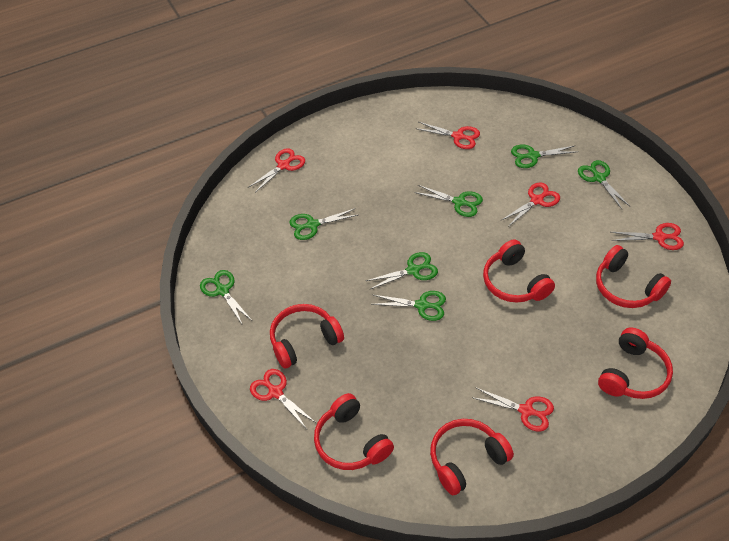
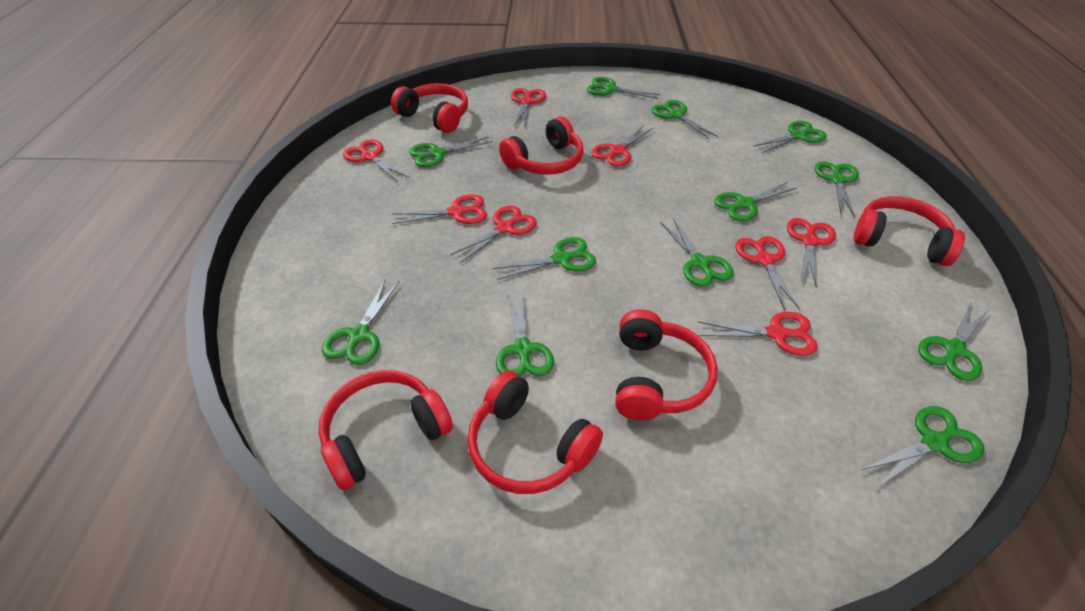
green scissors: [200,270,251,324] [289,208,358,240] [366,252,438,290] [371,291,446,321] [414,185,483,217] [511,145,576,168] [578,160,631,209] = 7 -> [322,280,399,365] [409,137,493,167] [493,237,596,280] [496,291,554,377] [587,77,661,99] [651,100,718,139] [660,218,734,287] [714,182,798,221] [754,121,827,153] [815,161,859,217] [862,406,984,488] [918,302,990,381] = 12
red scissors: [248,148,305,193] [250,369,316,429] [415,122,480,149] [474,388,554,432] [502,183,560,227] [611,223,684,250] = 6 -> [343,139,409,181] [392,194,487,224] [450,206,537,263] [511,88,546,127] [591,126,653,166] [698,312,818,356] [735,236,800,310] [787,218,836,288] = 8

